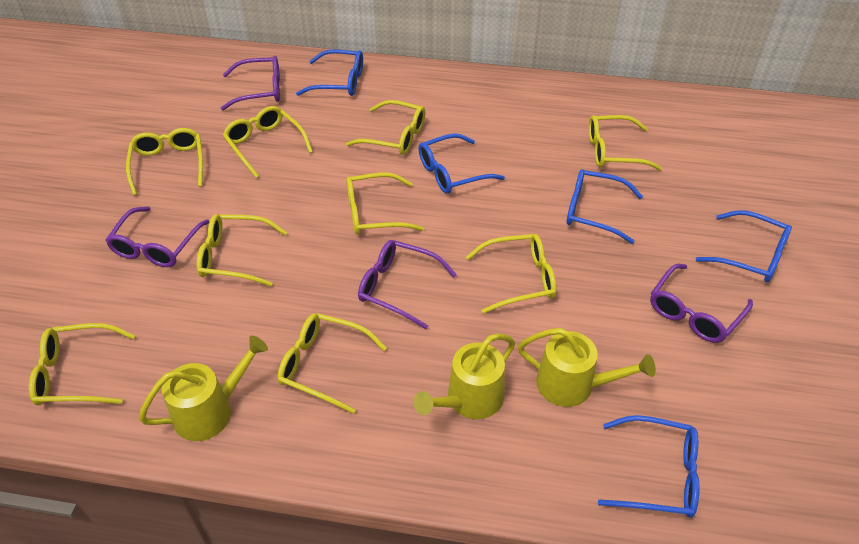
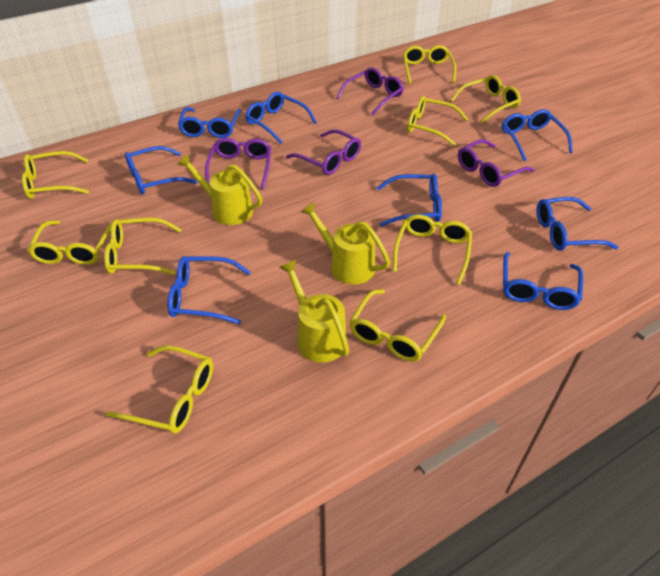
blue glasses: [296,49,363,96] [419,133,505,194] [566,169,643,244] [598,415,699,518] [696,210,792,282] = 5 -> [125,146,197,195] [167,256,251,324] [178,107,241,138] [245,92,317,144] [376,174,442,227] [502,109,573,161] [503,252,583,310] [536,197,618,251] = 8

